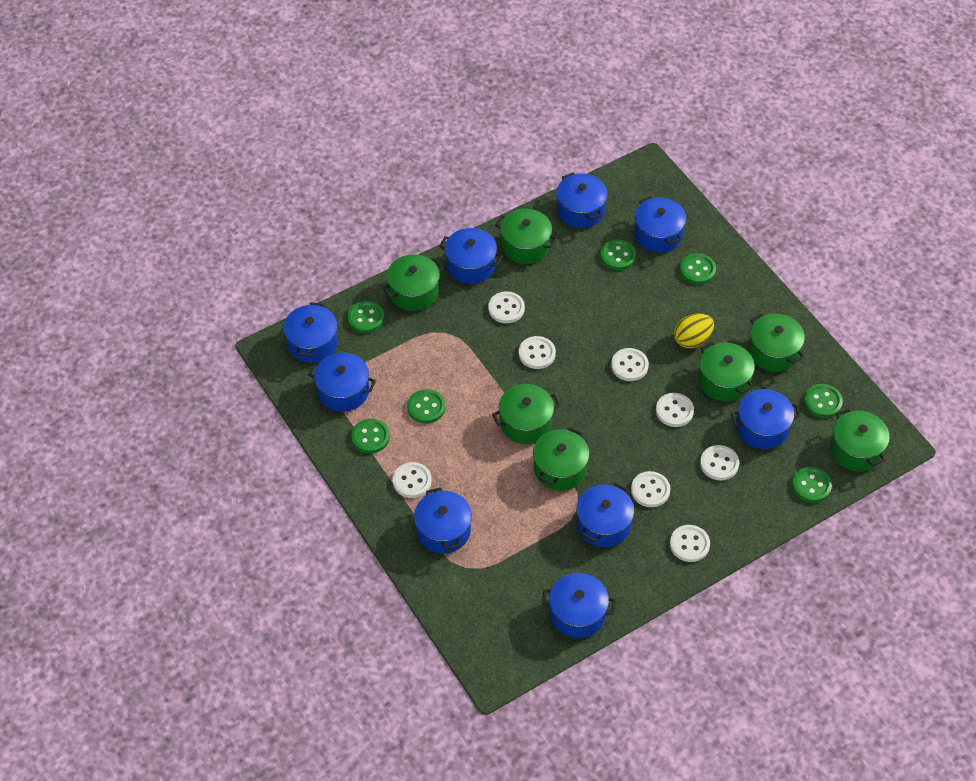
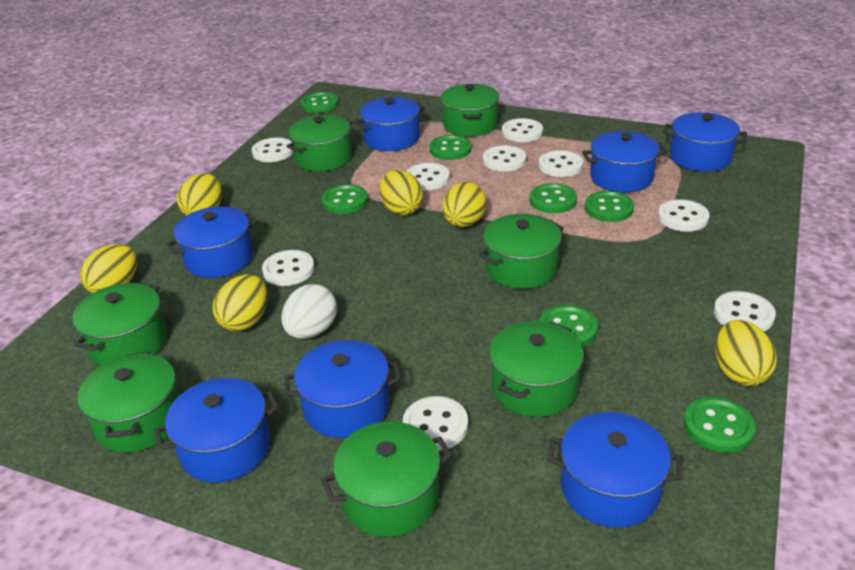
blue pot: [283,302,338,363] [308,353,376,412] [414,487,472,553] [439,228,503,284] [542,573,616,638] [556,172,607,228] [577,483,634,547] [634,196,686,253] [731,389,800,449] = 9 -> [154,378,279,483] [166,206,258,278] [284,340,401,438] [354,97,425,151] [547,412,683,528] [582,131,667,193] [663,112,747,172] = 7
white button: [393,462,432,498] [488,291,525,323] [519,336,556,369] [611,348,649,381] [631,471,670,507] [656,393,694,427] [670,525,710,562] [700,445,739,481] = 8 -> [252,137,293,162] [262,250,315,286] [403,396,468,451] [406,163,450,190] [483,145,526,172] [502,118,543,142] [539,150,583,177] [658,199,709,232] [714,291,776,331] = 9
white egg: none = 0 -> [281,284,337,339] = 1
yellow egg: [674,314,714,348] = 1 -> [80,244,137,293] [177,173,222,216] [213,275,267,331] [380,170,423,216] [443,182,486,227] [715,320,777,386] = 6

